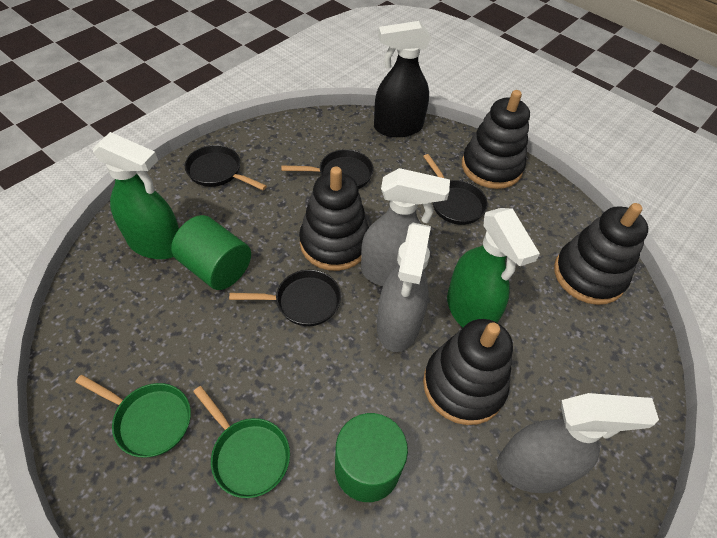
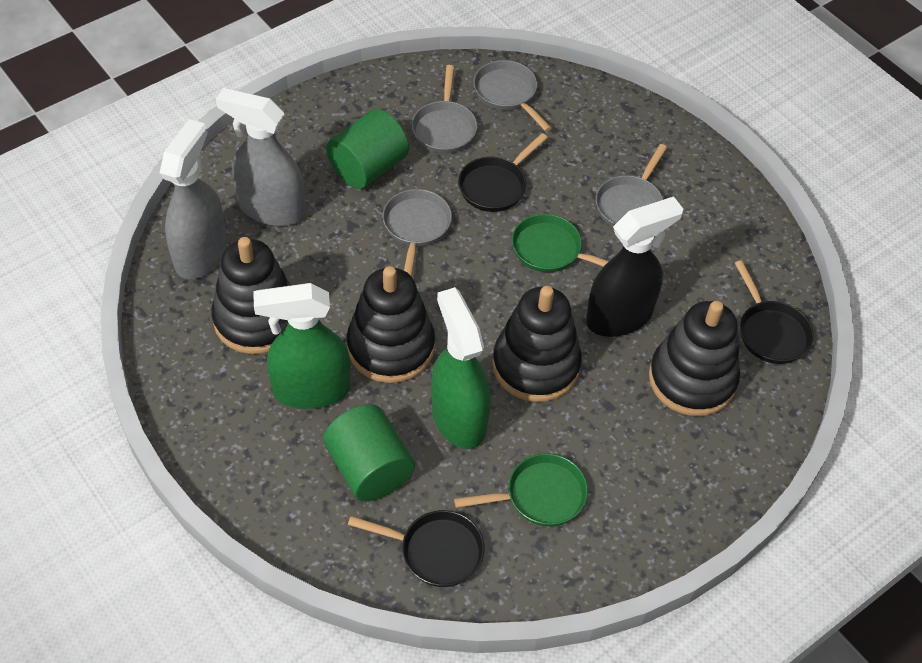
black pan: [185,145,267,190] [229,270,341,326] [281,149,374,189] [423,154,487,225] = 4 -> [348,510,484,587] [458,133,548,212] [735,260,814,364] = 3
grey pan: none = 0 -> [382,189,452,277] [412,65,477,153] [473,60,552,132] [596,144,667,227] = 4
grey spray bottle: [361,168,450,287] [377,223,431,352] [497,393,659,493] = 3 -> [160,119,227,279] [216,88,305,226] = 2

